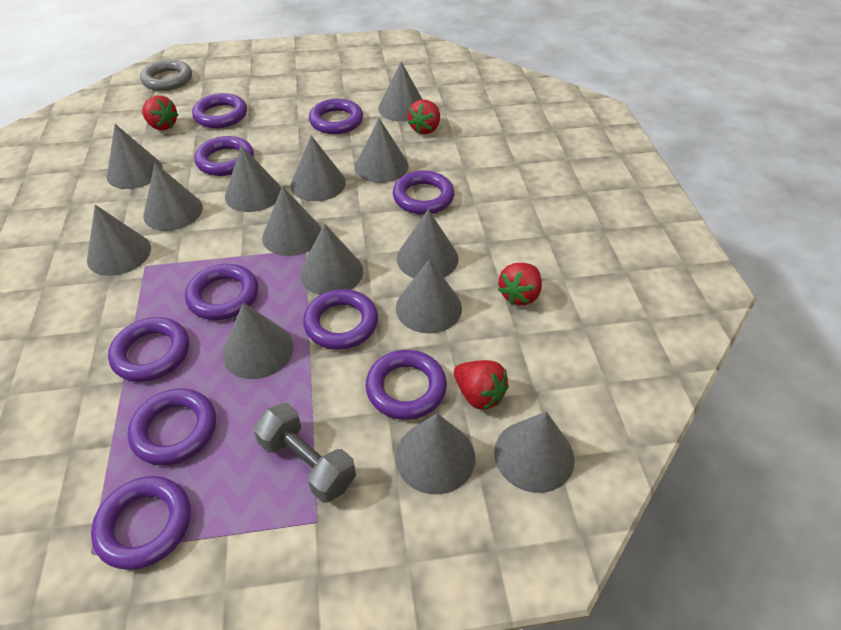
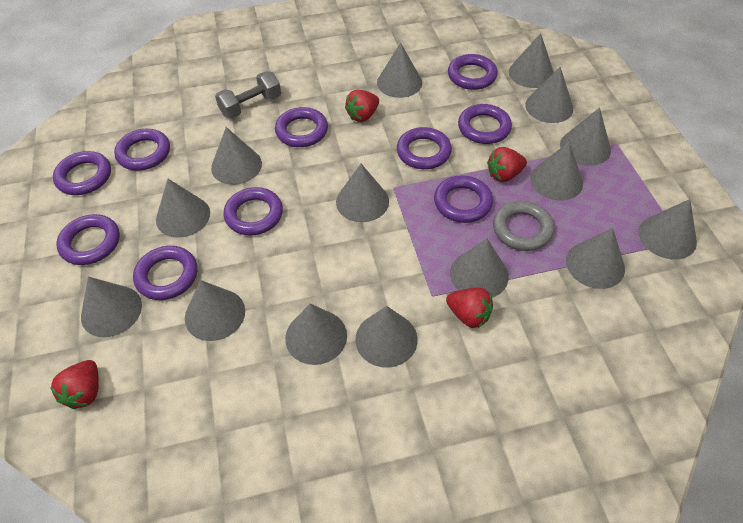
grey cone: [87,205,151,276] [107,124,163,189] [143,163,203,231] [222,302,294,379] [225,145,281,212] [262,186,321,256] [291,135,346,201] [300,224,363,295] [355,118,408,183] [378,62,422,122] [395,413,475,494] [396,259,462,333] [397,209,459,278] [494,412,575,493] = 14 -> [81,277,142,337] [156,179,210,238] [185,280,245,341] [211,127,262,185] [285,303,347,365] [336,164,389,222] [355,306,418,368] [377,43,422,98] [450,239,509,298] [509,33,554,88] [525,67,573,123] [530,142,583,200] [560,108,611,166] [566,228,625,289] [639,199,697,259] = 15

